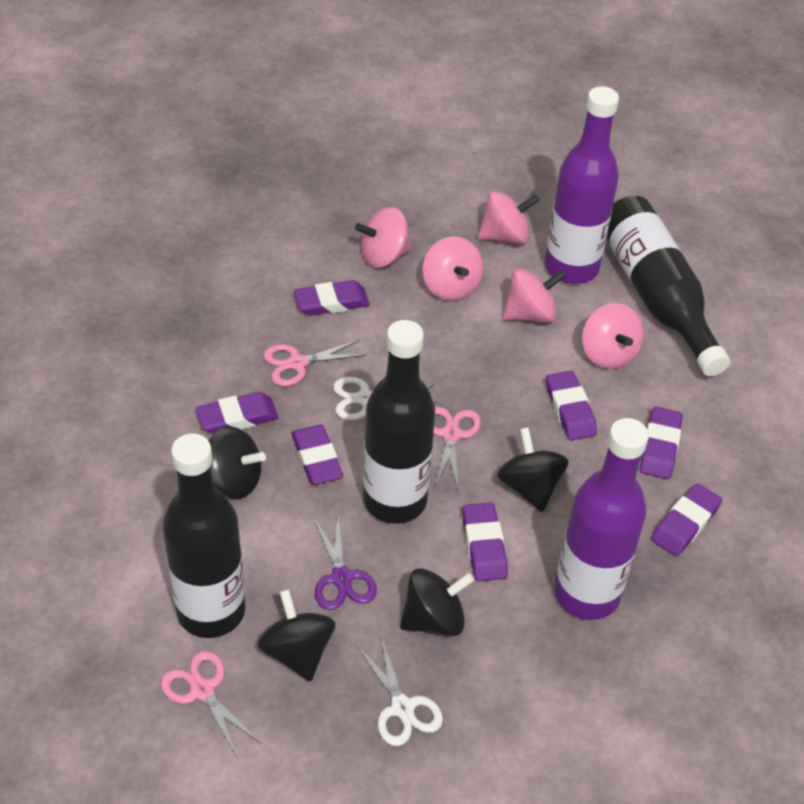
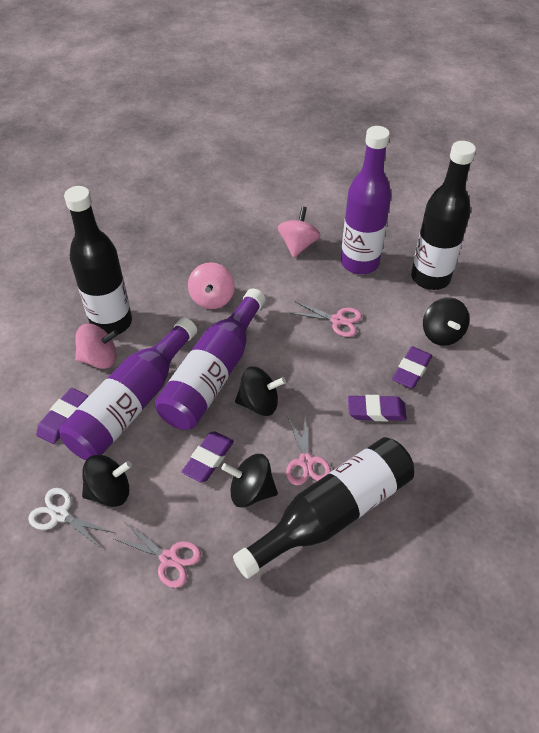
pink spinning top: [355,207,413,268] [423,237,483,301] [478,191,540,244] [503,269,566,323] [582,303,644,369] = 5 -> [75,324,119,369] [188,262,235,309] [278,206,321,258] = 3
purple bottle: [545,86,619,284] [554,418,649,620] = 2 -> [59,317,197,460] [155,288,266,430] [341,126,391,274] = 3
purple eraser: [196,392,278,434] [292,425,343,484] [294,280,370,316] [462,502,508,582] [546,371,597,441] [640,407,683,479] [651,483,722,556] = 7 -> [36,388,88,444] [182,432,234,483] [348,395,407,421] [392,346,432,389] = 4
purple scissors: [313,516,377,610] = 1 -> none = 0
white scissors: [333,377,436,420] [357,636,443,746] = 2 -> [28,488,114,549] = 1

